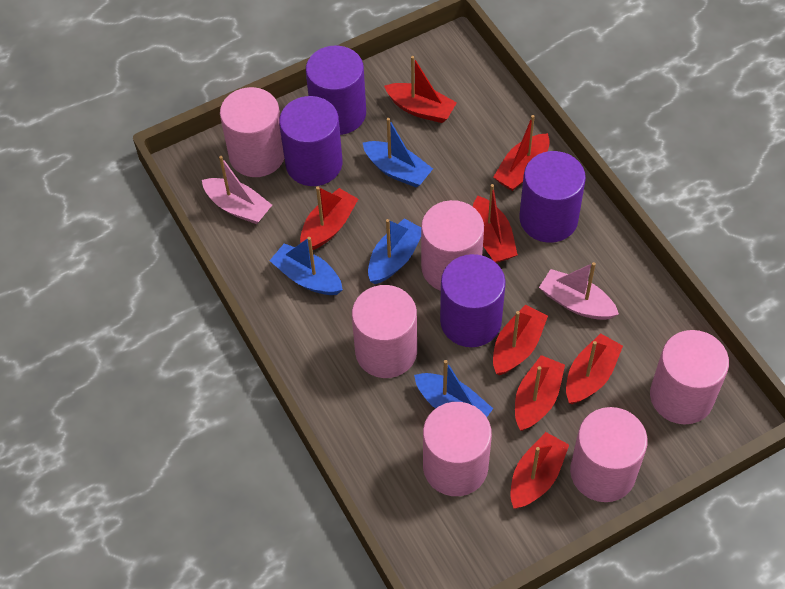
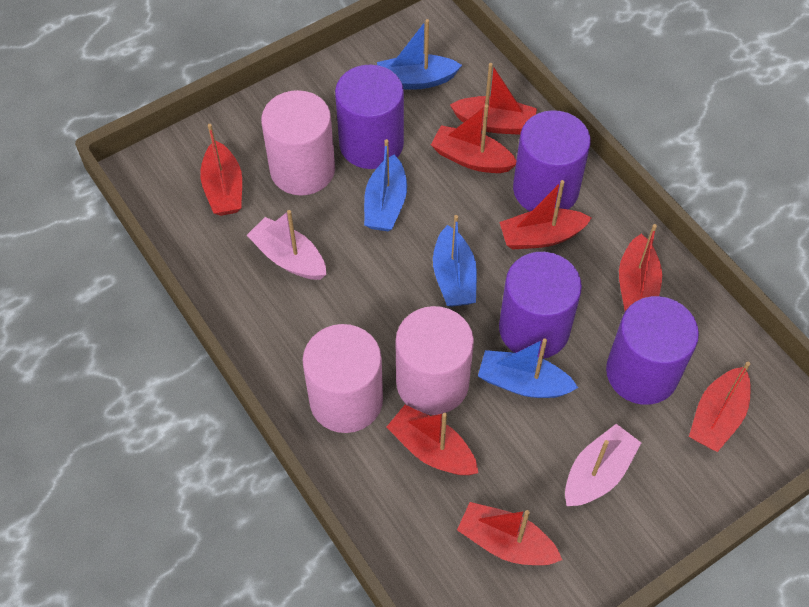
pink cylinder: [220,87,284,177] [352,285,417,378] [421,200,484,291] [423,402,492,496] [570,407,648,502] [650,330,729,424] = 6 -> [261,90,335,196] [302,324,383,433] [396,306,474,415] = 3

